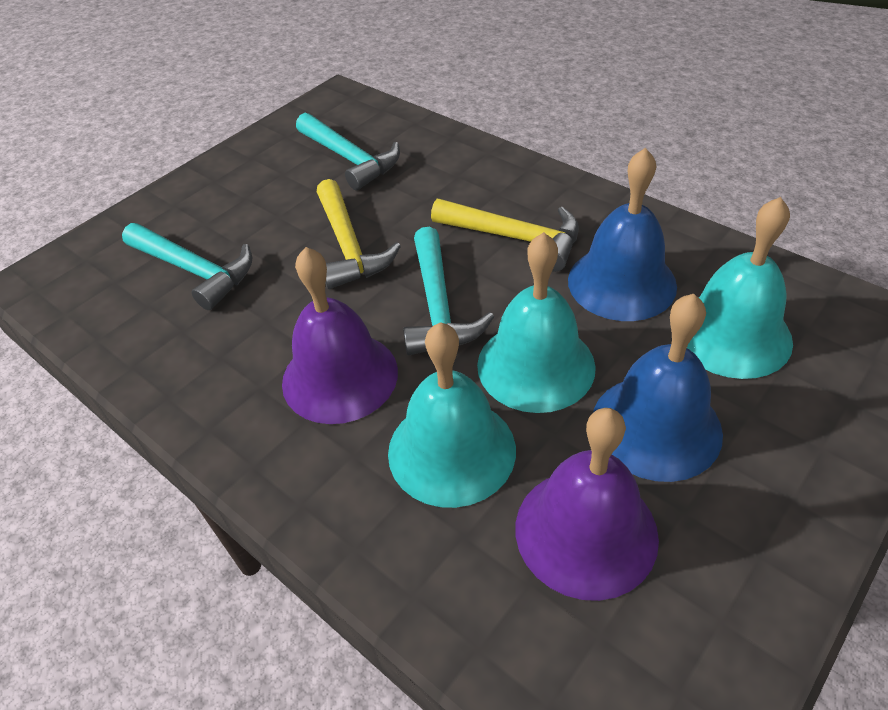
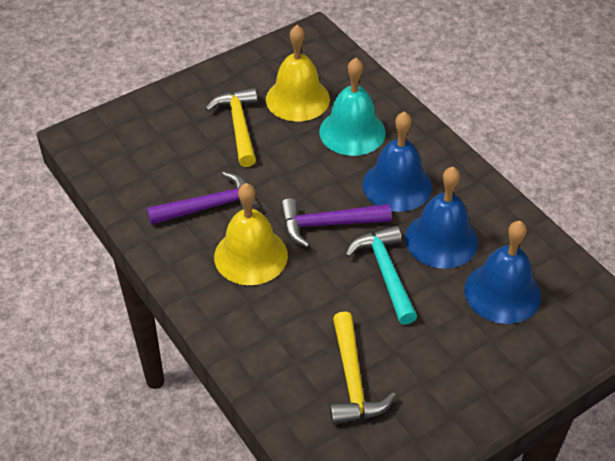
blue bell: [568,148,677,321] [593,294,723,482] = 2 -> [362,111,432,212] [405,167,478,268] [464,221,541,324] = 3
purple bell: [282,247,398,424] [516,408,659,601] = 2 -> none = 0
purple hammer: none = 0 -> [147,172,259,225] [280,198,391,248] = 2
turquoise bell: [388,322,516,508] [477,232,596,413] [687,197,793,379] = 3 -> [319,58,386,156] = 1
turquoise hammer: [122,223,252,310] [296,113,400,190] [403,227,494,355] = 3 -> [345,225,418,325] = 1
yellow bell: none = 0 -> [214,183,288,285] [266,25,330,121] = 2

